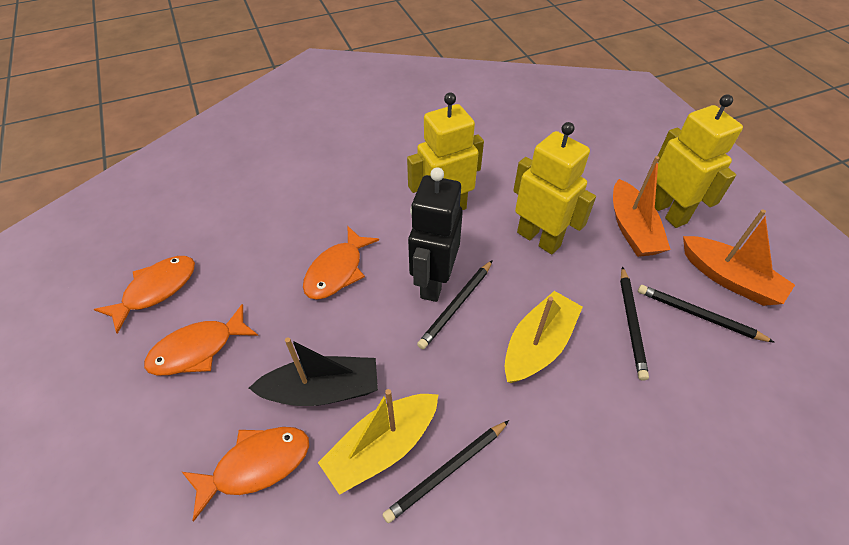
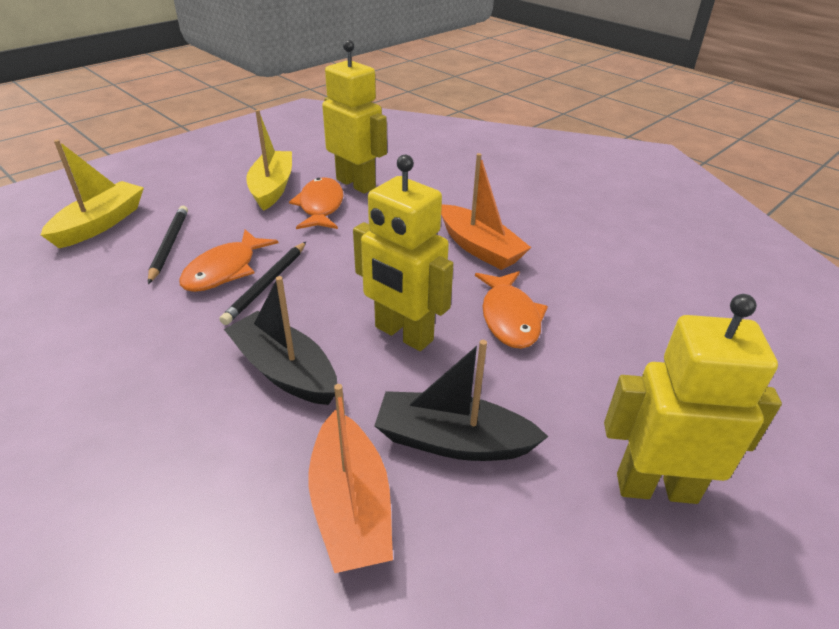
black boat: [249,337,378,406] = 1 -> [224,276,337,405] [374,340,549,461] = 2
black pencil: [382,420,509,523] [417,260,493,349] [620,266,649,381] [638,285,775,343] = 4 -> [148,206,188,284] [219,242,306,325] = 2
black robot: [408,167,463,302] = 1 -> none = 0
orange fish: [94,256,195,334] [144,304,258,375] [182,427,309,522] [303,226,379,300] = 4 -> [179,229,278,292] [289,177,343,229] [475,271,548,349] = 3

